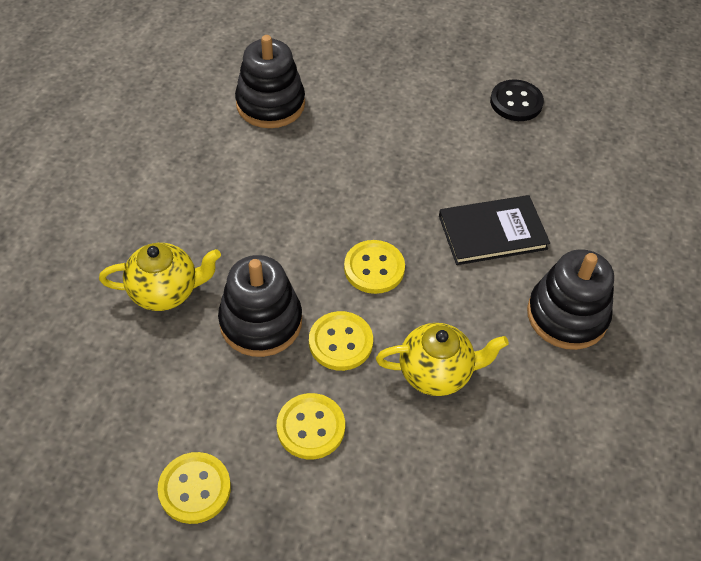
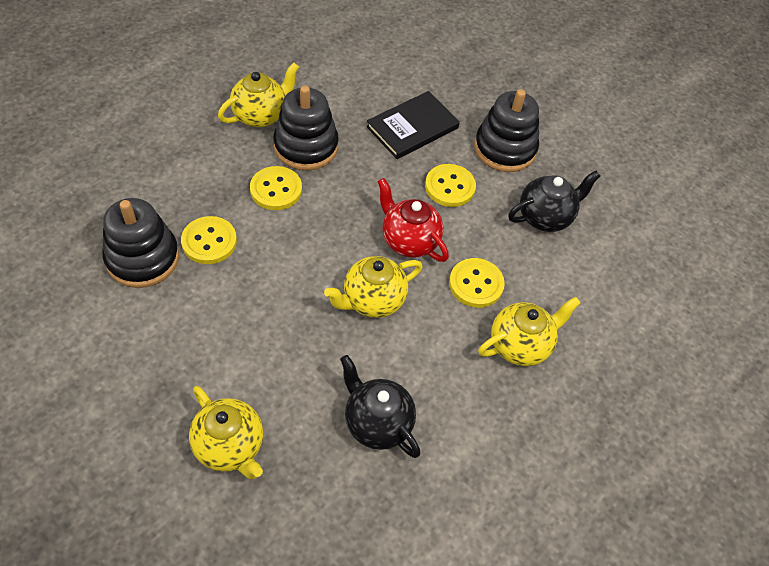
black button: [490,79,544,121] = 1 -> none = 0
black teapot: none = 0 -> [340,355,421,458] [508,171,600,232] = 2
red teapot: none = 0 -> [377,178,449,262] = 1
yellow teapot: [99,243,221,311] [376,323,509,396] = 2 -> [189,386,263,479] [218,63,299,127] [324,256,423,318] [478,297,581,366] = 4

